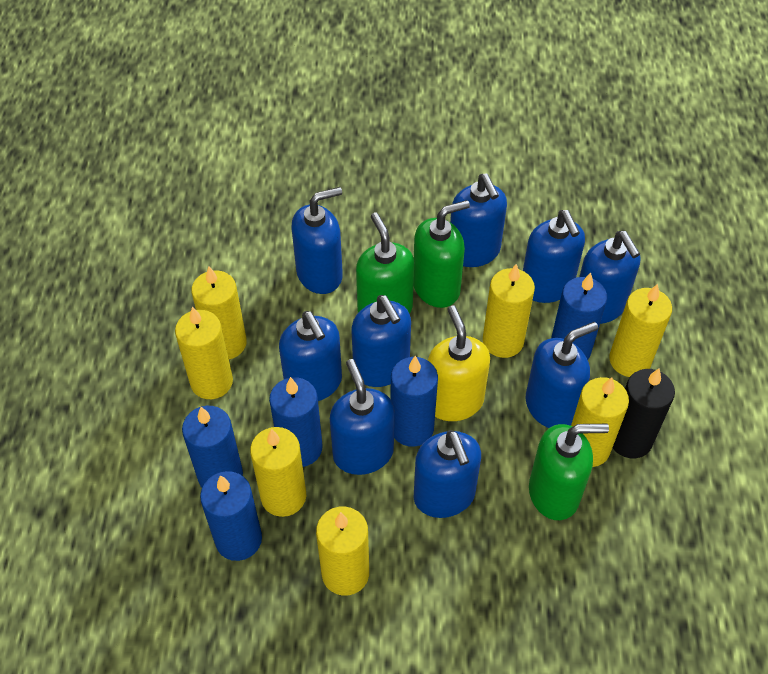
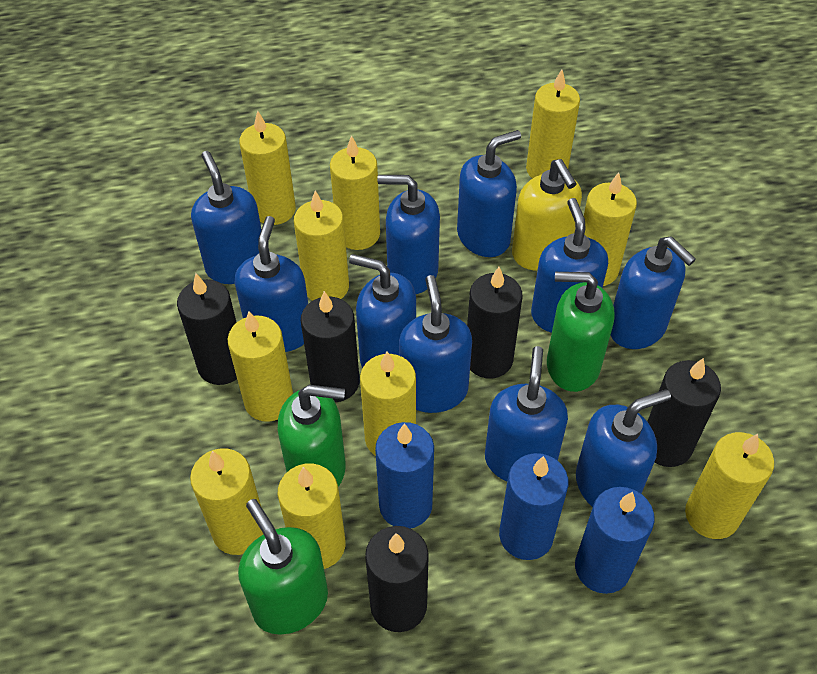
black candle: [613,368,675,458] = 1 -> [177,273,237,385] [301,291,359,402] [365,526,429,632] [467,267,522,379] [647,358,721,467] = 5
blue candle: [182,406,243,488] [200,471,262,561] [269,377,323,467] [391,356,438,447] [551,273,607,360] = 5 -> [375,422,434,528] [499,453,569,560] [575,487,655,594] = 3
blue soap dispenser: [279,311,342,401] [291,187,343,294] [330,359,394,475] [351,295,411,387] [414,430,481,518] [450,174,507,267] [523,210,585,303] [525,322,598,428] [579,231,641,324] = 9 -> [191,151,262,284] [235,216,308,352] [349,254,416,368] [377,175,440,294] [399,275,472,413] [457,130,521,257] [485,346,568,481] [531,198,608,333] [576,390,671,507] [611,236,696,349] = 10
yellow candle: [175,307,233,399] [191,266,247,359] [250,427,306,517] [316,507,369,596] [483,264,535,358] [571,377,629,467] [609,284,672,377] = 7 -> [190,448,263,555] [228,311,293,422] [239,111,296,225] [278,463,345,569] [294,190,349,301] [330,135,380,250] [360,351,416,456] [526,69,580,179] [584,172,637,286] [685,432,774,539] = 10

